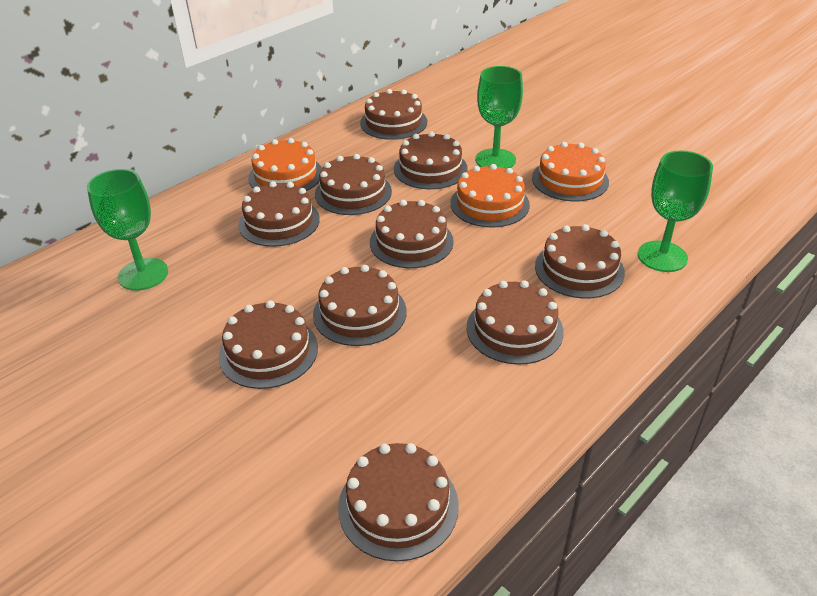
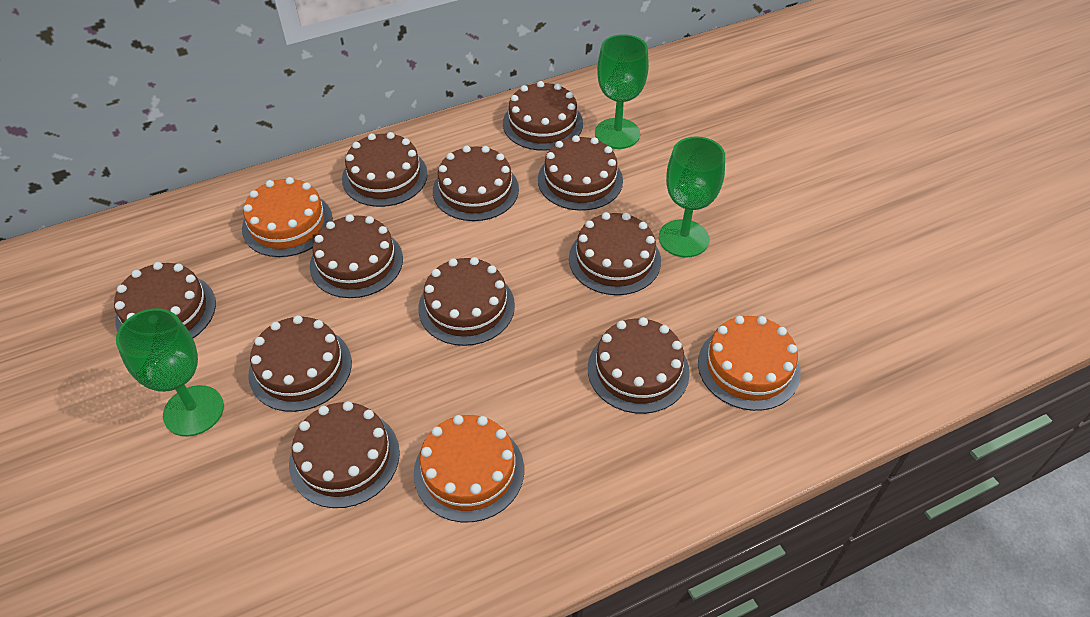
brown cake: [218,300,318,389] [238,181,320,247] [313,265,407,346] [315,154,392,215] [338,443,459,561] [360,89,427,140] [370,200,454,268] [394,131,468,189] [466,280,564,365] [535,224,625,299] = 10 -> [114,262,216,338] [248,315,352,412] [289,401,400,508] [310,214,403,298] [342,132,428,207] [418,257,515,346] [433,146,519,221] [503,81,583,151] [538,135,623,211] [569,212,661,295] [588,317,690,414] = 11

